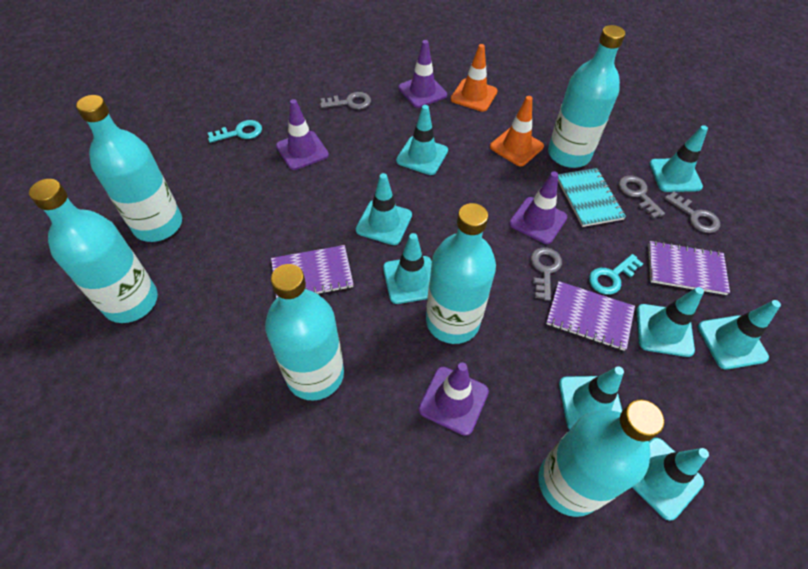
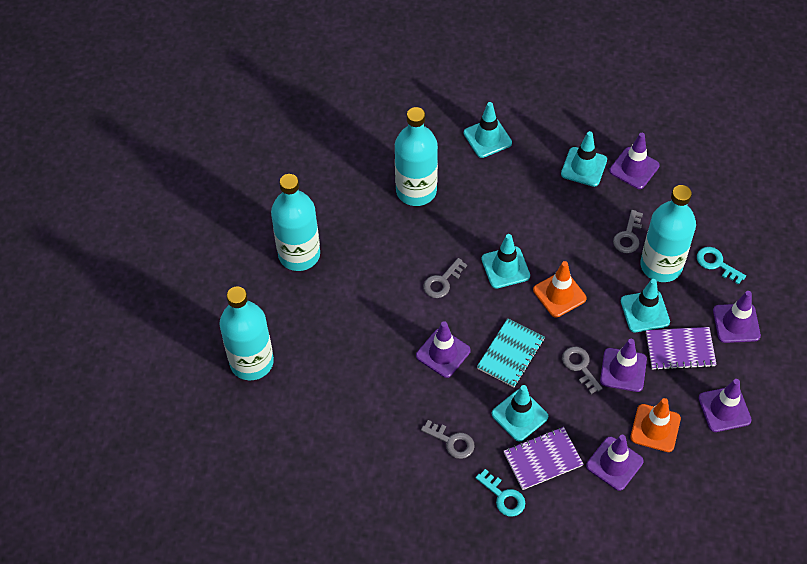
purple notebook: [271,245,354,298] [546,281,635,351] [648,241,730,295] = 3 -> [504,427,583,490] [646,327,717,370] = 2
purple traffic cone: [276,99,329,170] [398,40,447,108] [419,363,489,436] [509,171,567,244] = 4 -> [416,321,471,378] [586,435,644,491] [600,339,647,392] [609,133,660,189] [698,379,752,432] [713,291,761,343] = 6
turquoise bottle: [29,179,158,323] [76,95,182,242] [265,264,344,401] [426,203,496,344] [539,399,664,517] [548,25,625,168] = 6 -> [220,286,274,380] [271,174,320,271] [395,107,438,206] [640,185,696,282] = 4
turquoise traffic cone: [356,173,412,245] [383,233,432,304] [396,105,448,175] [559,366,624,430] [632,438,709,521] [636,287,704,357] [649,125,708,192] [698,300,781,369] = 8 -> [464,102,512,158] [481,234,530,289] [492,385,548,441] [561,131,607,187] [621,279,670,332] = 5

